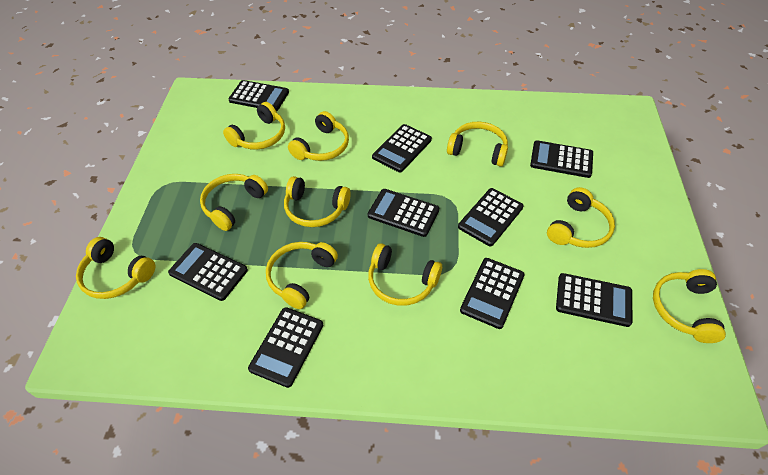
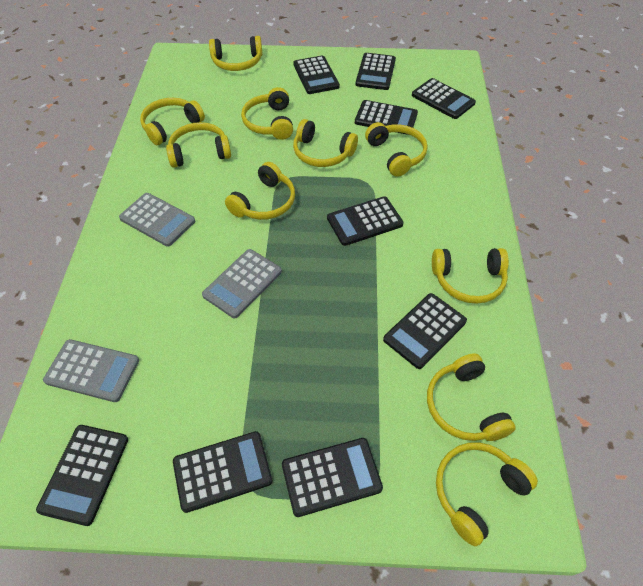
grey calculator: none = 0 -> [43,339,139,402] [119,193,195,247] [202,249,282,318] = 3

